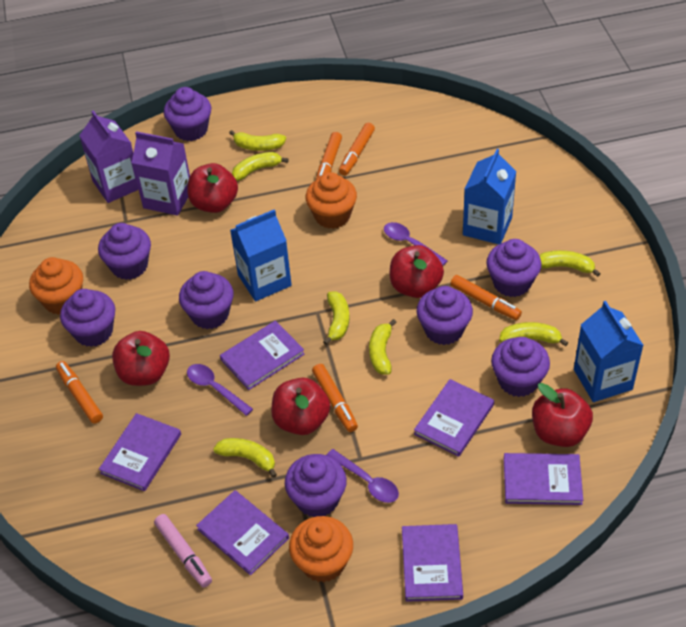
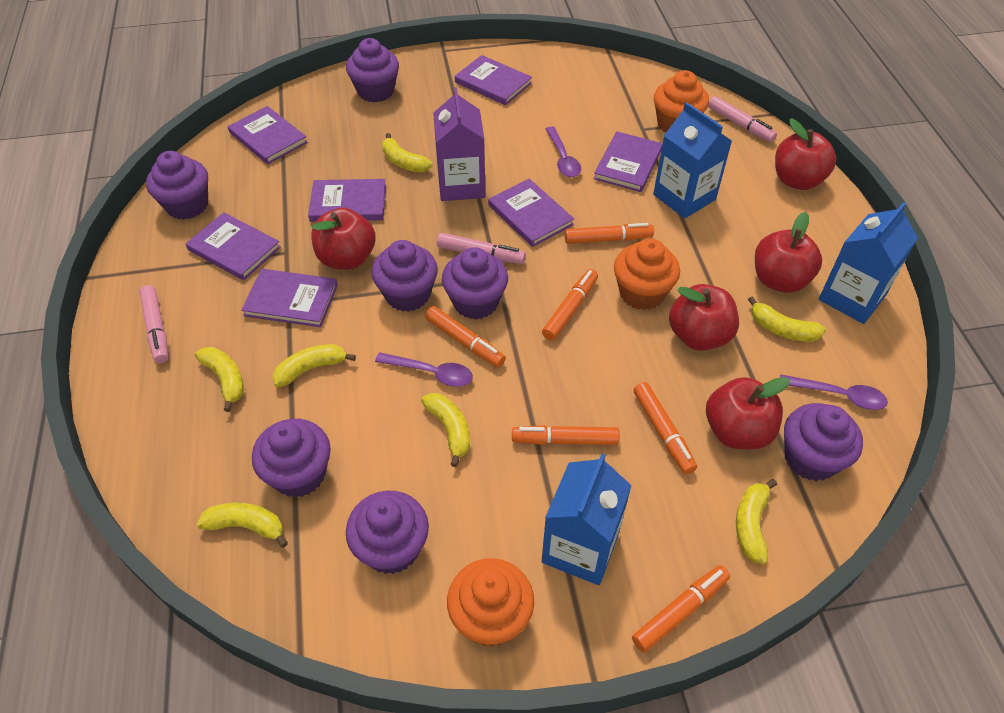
orange marker: [56,361,103,424] [312,364,358,432] [316,132,342,180] [339,123,375,176] [450,275,522,320] = 5 -> [425,306,506,367] [512,425,620,445] [542,269,598,341] [565,223,654,244] [632,565,730,653] [633,382,697,474] = 6
pink marker: [154,514,212,588] = 1 -> [139,285,169,363] [437,233,526,264] [708,96,777,142] = 3
purple book: [99,413,181,491] [196,490,289,575] [220,321,304,390] [402,524,463,602] [414,379,494,457] [504,453,583,505] = 6 -> [186,212,281,280] [228,106,308,164] [241,269,338,327] [308,179,386,222] [455,55,532,105] [488,179,574,247] [594,131,663,192] = 7
purple carton: [79,110,139,203] [132,131,190,216] = 2 -> [433,87,485,201] = 1
purple cupcake: [60,289,115,347] [98,223,151,280] [164,87,211,141] [179,271,233,329] [285,454,347,517] [417,286,473,345] [487,239,541,297] [491,337,550,397] = 8 -> [146,151,208,220] [252,419,331,498] [346,38,399,102] [346,491,429,574] [371,240,438,312] [442,247,508,319] [784,403,863,481] = 7

